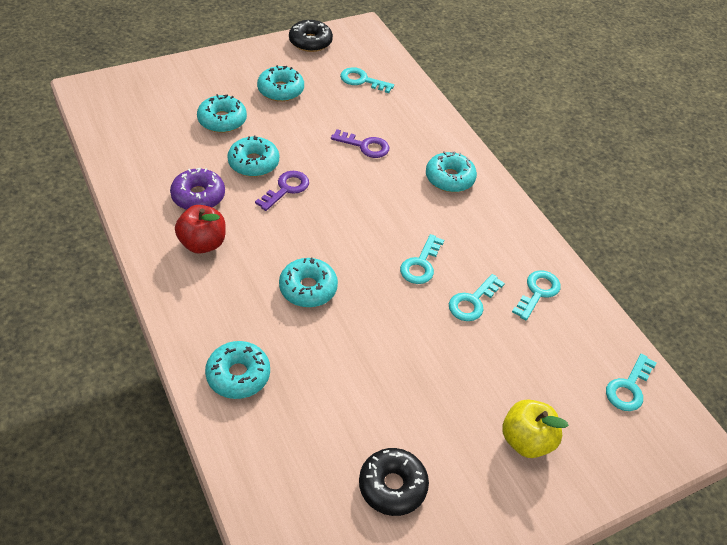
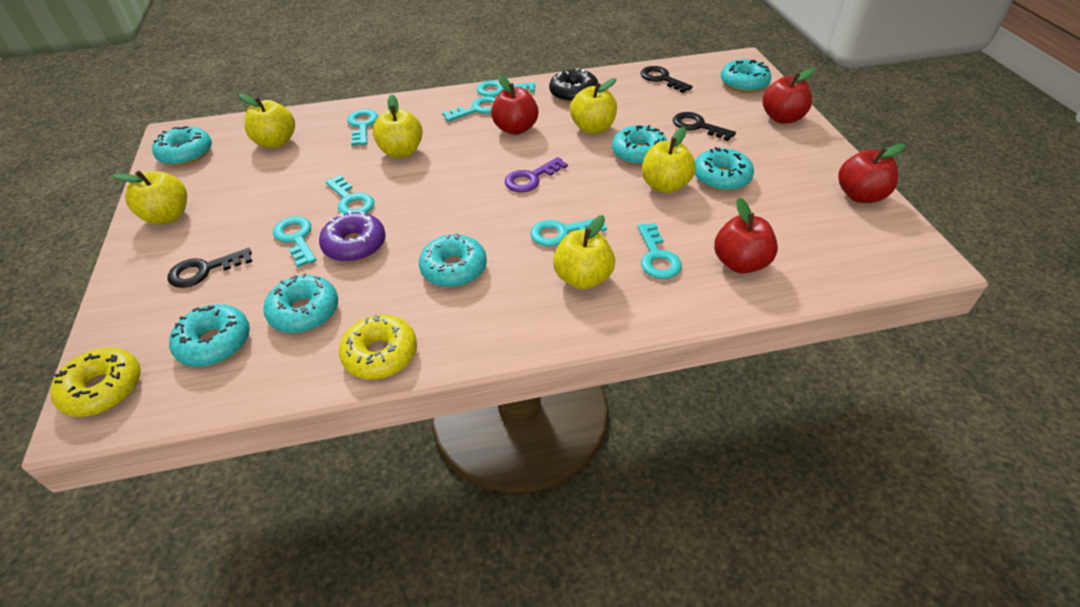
black donut: [289,20,333,52] [359,448,429,516] = 2 -> [549,68,598,103] = 1
black key: none = 0 -> [168,248,253,288] [640,66,693,93] [673,112,736,141] = 3
purple key: [255,171,309,211] [331,129,390,158] = 2 -> [505,157,568,193] = 1
red apple: [175,205,226,254] = 1 -> [491,75,538,135] [714,198,778,274] [762,68,815,124] [838,143,905,203] = 4
turquoise donut: [197,94,247,133] [205,341,270,399] [227,136,279,177] [257,65,304,102] [279,257,338,307] [426,152,477,192] = 6 -> [152,126,212,166] [169,304,250,367] [263,273,338,333] [419,233,487,287] [612,125,667,166] [695,147,754,191] [721,59,772,93] = 7
turquoise key: [340,67,394,93] [400,234,444,284] [449,274,505,321] [512,270,561,321] [606,353,657,411] = 5 -> [273,216,316,267] [325,175,374,214] [347,109,378,146] [442,96,496,122] [476,80,536,97] [530,218,607,246] [638,223,682,279] = 7
yellow apple: [502,400,569,458] = 1 -> [112,171,187,225] [239,94,295,148] [373,94,423,158] [553,215,615,290] [570,78,617,134] [642,127,696,193] = 6
yellow donut: none = 0 -> [50,347,141,417] [339,314,417,379] = 2

